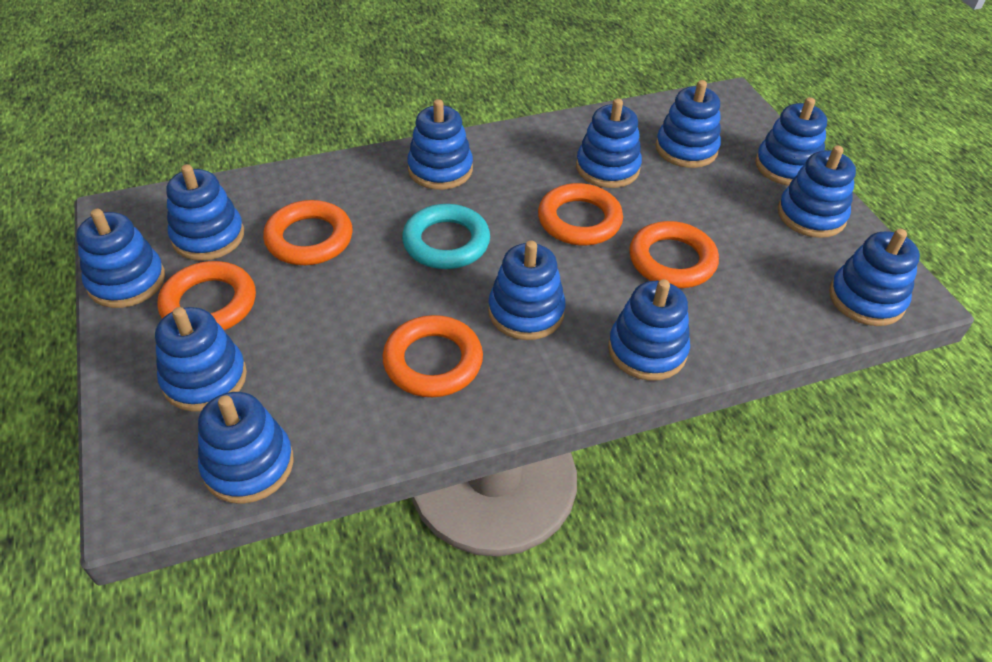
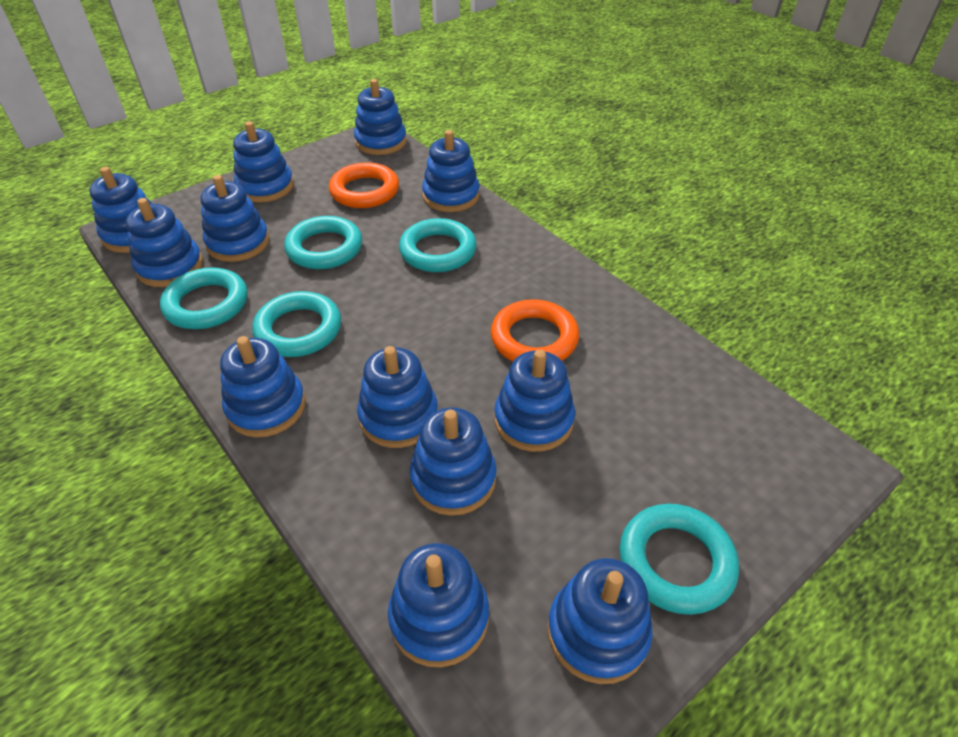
orange ring: [158,261,256,330] [263,200,353,265] [382,315,483,397] [538,183,623,245] [629,221,719,288] = 5 -> [329,162,399,208] [491,299,579,361] = 2
turquoise ring: [402,204,490,269] = 1 -> [160,267,247,329] [252,291,341,357] [284,216,362,269] [399,218,477,272] [620,504,739,615] = 5

